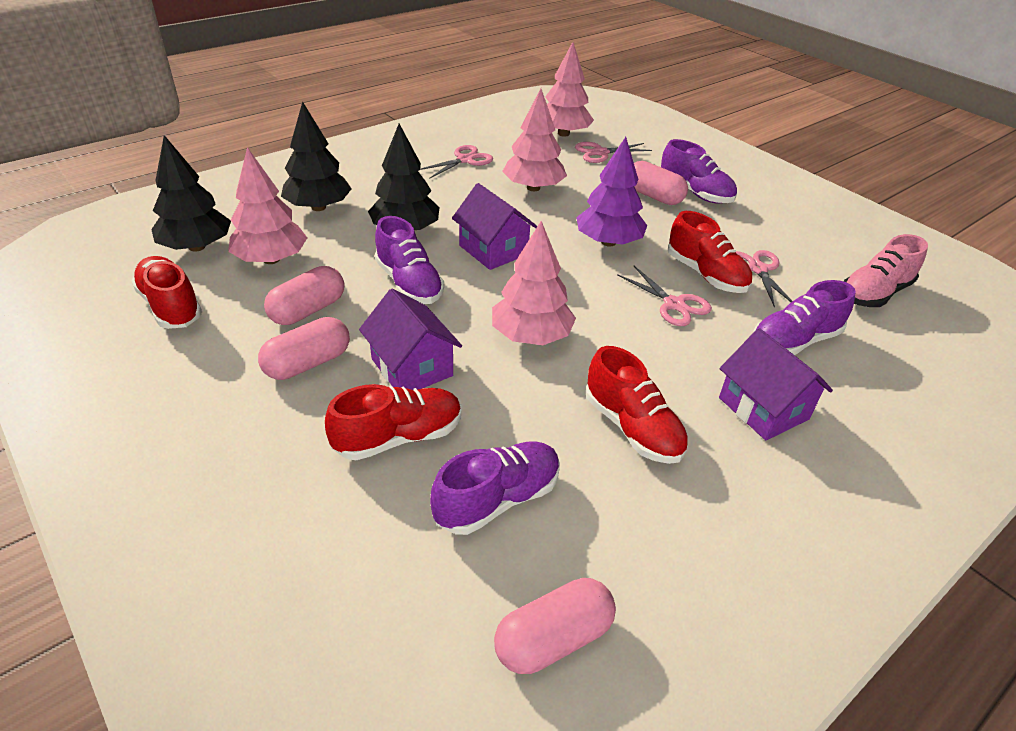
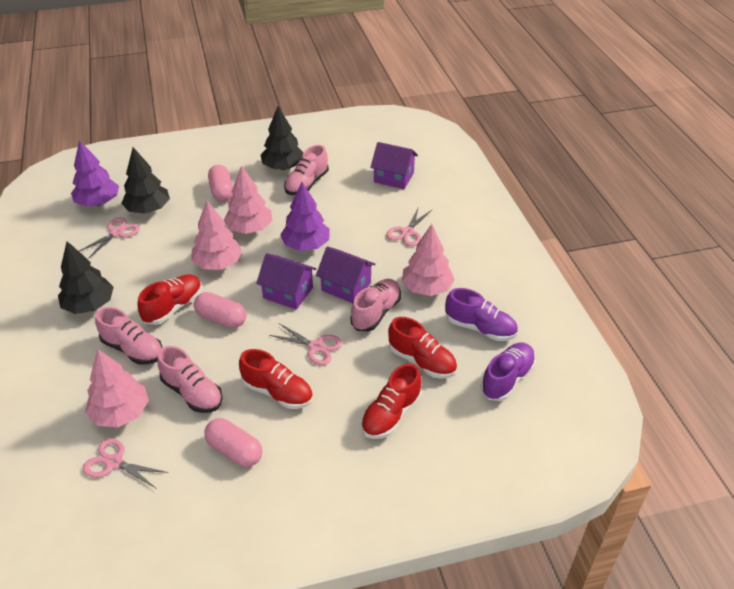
pink capsule: [258,317,350,380] [264,266,344,325] [494,578,616,674] [634,161,688,205] = 4 -> [194,292,246,328] [204,418,262,467] [208,165,233,202] = 3
pink shoe: [844,234,928,307] = 1 -> [95,307,163,365] [157,346,223,413] [284,145,329,195] [350,279,401,331] = 4
purple shoe: [375,216,444,304] [430,441,560,535] [661,139,737,204] [752,280,856,355] = 4 -> [445,288,518,341] [480,342,536,401] = 2
purple tree: [576,137,647,247] = 1 -> [71,140,119,207] [280,182,330,251] = 2

